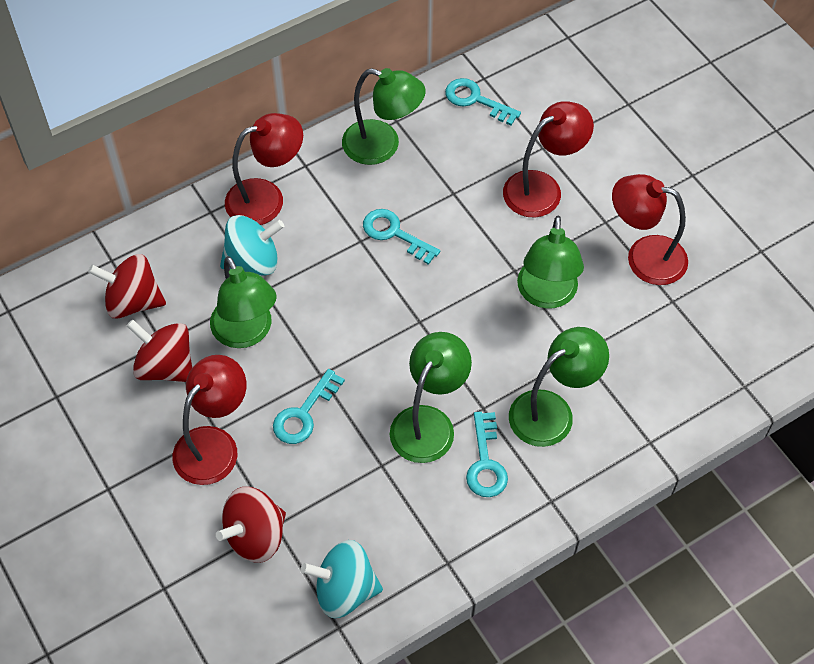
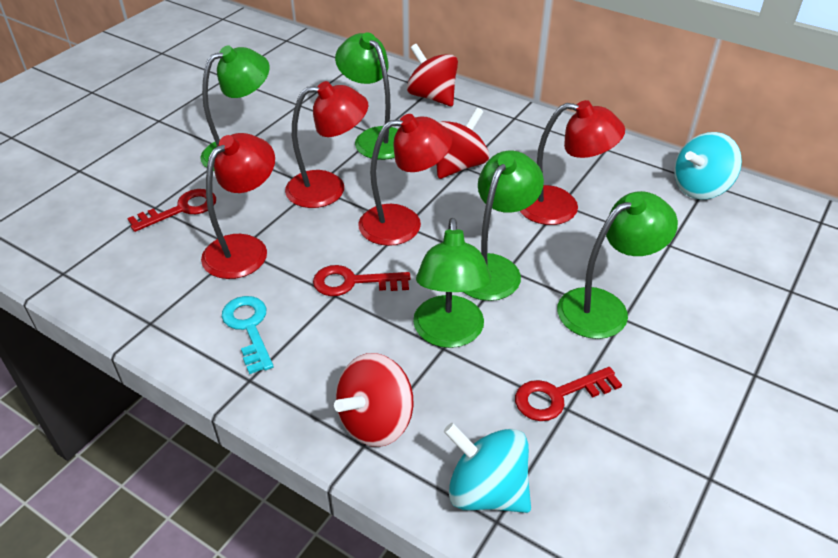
red key: none = 0 -> [127,189,216,232] [313,265,411,296] [515,367,622,421] = 3
turquoise key: [273,369,345,444] [363,209,440,265] [445,78,521,125] [466,412,508,497] = 4 -> [222,296,273,374] = 1

